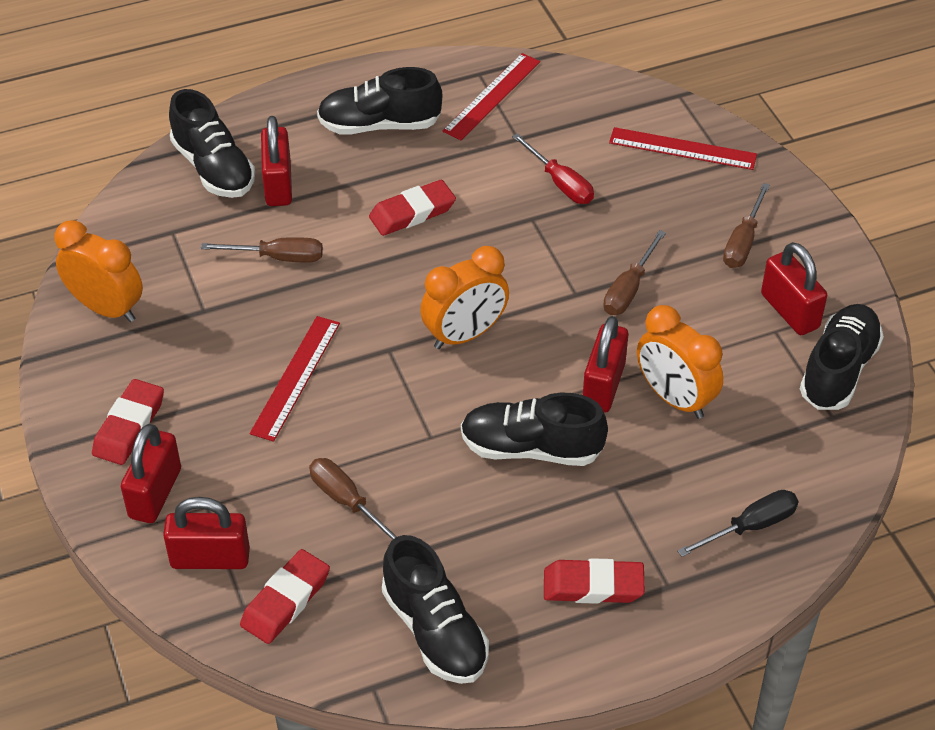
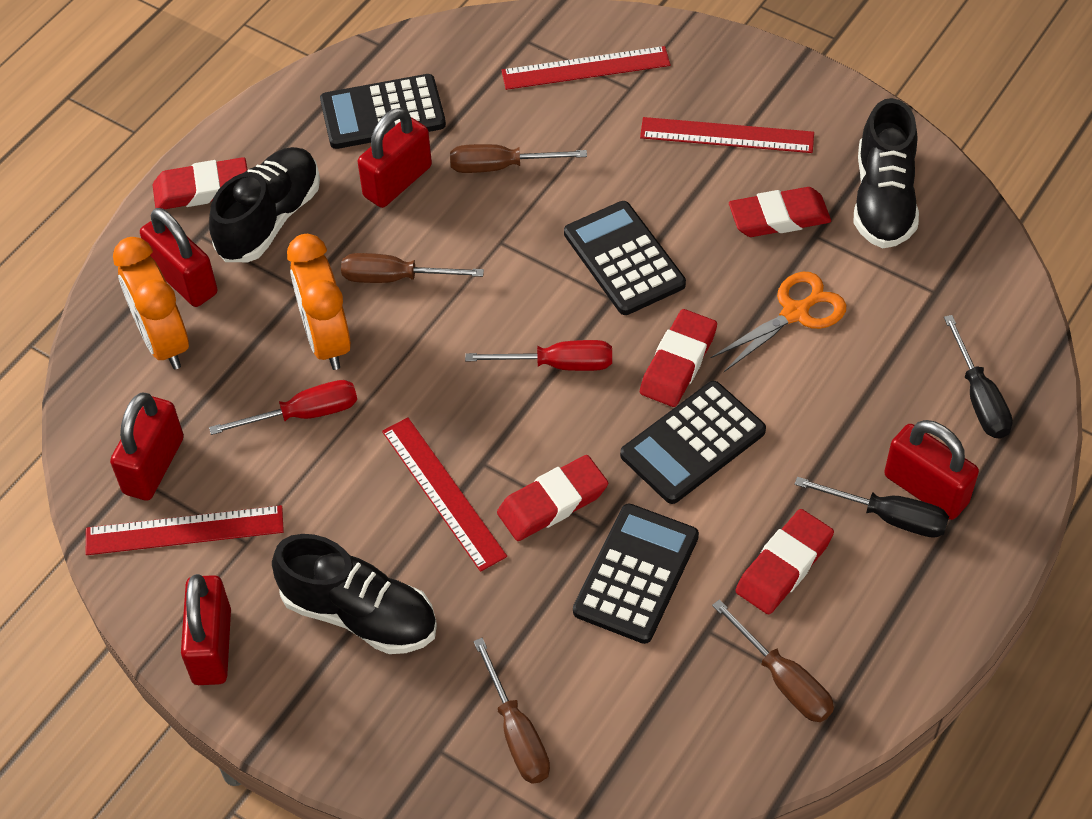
black calculator: none = 0 -> [320,74,446,149] [564,201,686,315] [573,504,699,644] [620,381,766,504] = 4
black screwdriver: [677,490,799,557] = 1 -> [795,477,949,538] [944,315,1013,439] = 2
black shoe: [169,89,255,198] [317,67,442,135] [382,535,489,684] [461,393,608,466] [800,304,884,410] = 5 -> [209,147,320,262] [272,534,437,654] [854,98,919,248] = 3
orange clock: [55,220,143,322] [420,246,509,349] [637,305,723,419] = 3 -> [113,237,189,369] [287,234,351,370] = 2
orange scissors: none = 0 -> [711,272,846,372] = 1
red eraser: [92,379,164,465] [240,549,330,644] [369,180,456,236] [544,558,645,604] = 4 -> [153,157,247,209] [497,455,608,541] [640,309,717,407] [729,187,831,237] [735,509,834,614] = 5
red ruler: [250,316,340,442] [442,53,540,140] [609,127,757,170] = 3 -> [86,505,284,555] [382,417,507,572] [501,46,671,90] [640,117,814,153] = 4
red screwdriver: [512,133,594,204] = 1 -> [209,380,357,435] [465,340,612,371] = 2

